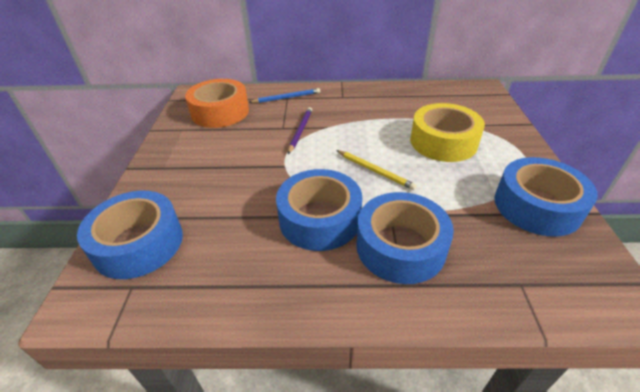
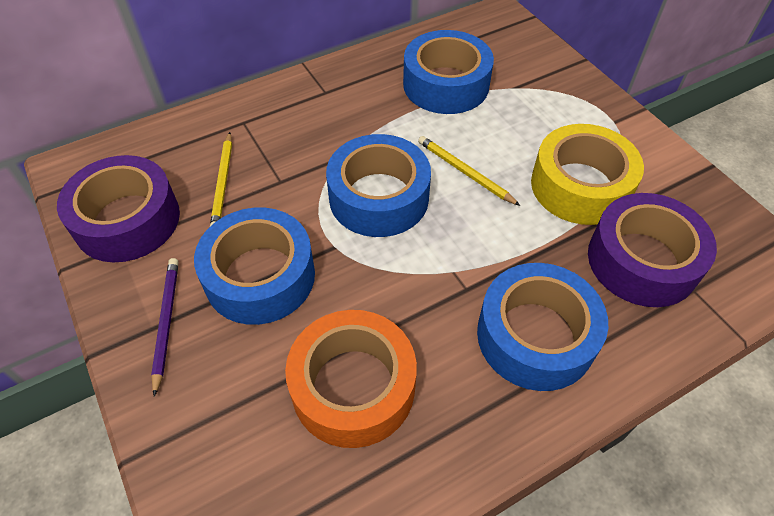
blue pencil: [250,88,320,103] = 1 -> none = 0
purple tape: none = 0 -> [57,155,180,262] [588,193,717,307] = 2
yellow pencil: [336,150,417,190] = 1 -> [210,132,232,226] [418,136,520,206] = 2

